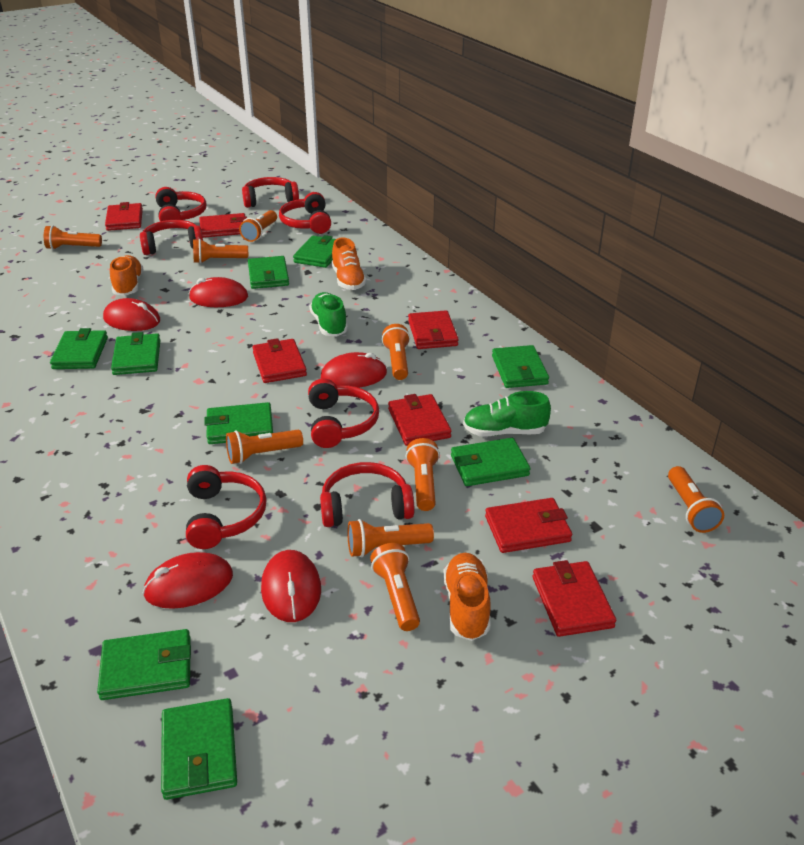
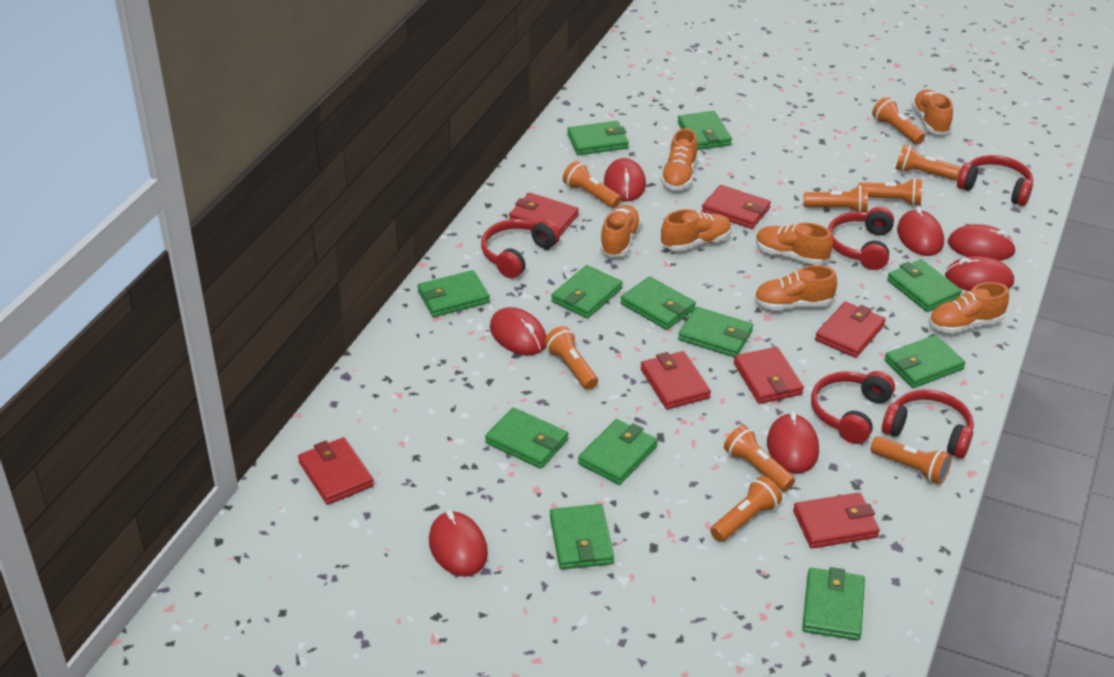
green shoe: [309,292,348,336] [463,391,551,436] = 2 -> none = 0
green wallet: [50,328,108,369] [97,629,191,700] [111,332,160,375] [161,698,237,800] [204,402,273,444] [248,256,289,289] [293,235,336,268] [451,438,531,486] [492,345,549,388] = 9 -> [418,270,490,317] [485,407,568,469] [550,504,614,570] [551,265,623,318] [567,121,629,155] [578,419,658,485] [620,276,696,330] [678,111,732,150] [678,307,753,357] [802,567,865,641] [884,335,965,388] [887,259,962,312] = 12
orange shoe: [110,255,143,296] [332,238,367,290] [443,553,491,641] = 3 -> [600,205,641,257] [661,128,698,190] [661,209,731,251] [754,265,837,310] [756,222,833,265] [912,89,953,134] [929,282,1009,334] = 7
red headphones: [140,220,203,255] [155,187,206,221] [186,465,267,549] [242,177,299,208] [279,192,331,234] [308,378,379,448] [320,462,414,527] = 7 -> [481,219,560,278] [811,371,895,444] [828,207,894,270] [882,389,974,459] [957,155,1033,206] = 5
red mouse: [103,298,160,331] [143,552,233,609] [189,277,248,307] [261,550,321,622] [321,352,387,388] = 5 -> [429,510,488,577] [490,307,546,355] [604,158,646,202] [767,412,819,474] [897,207,944,256] [945,256,1014,291] [948,224,1016,261] = 7

